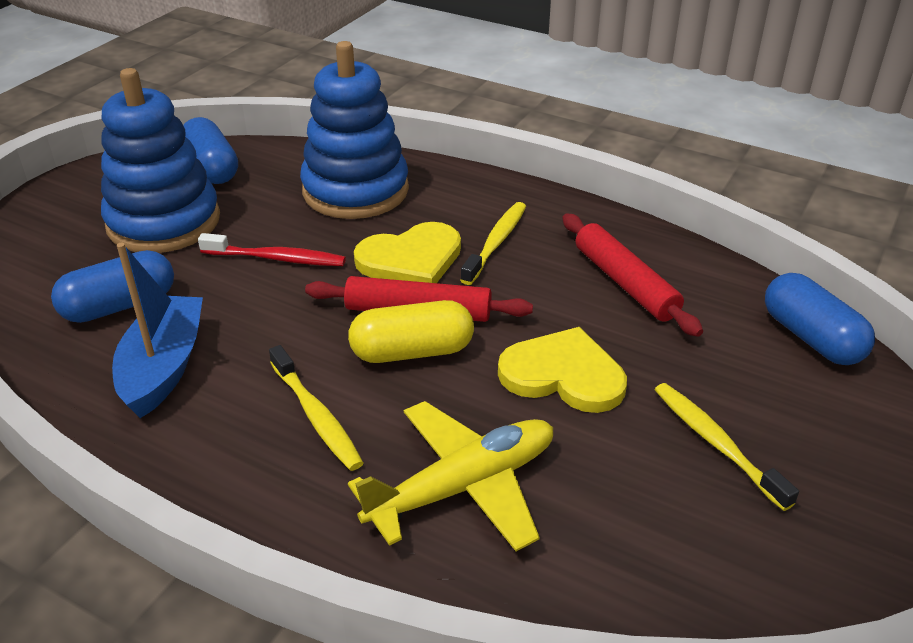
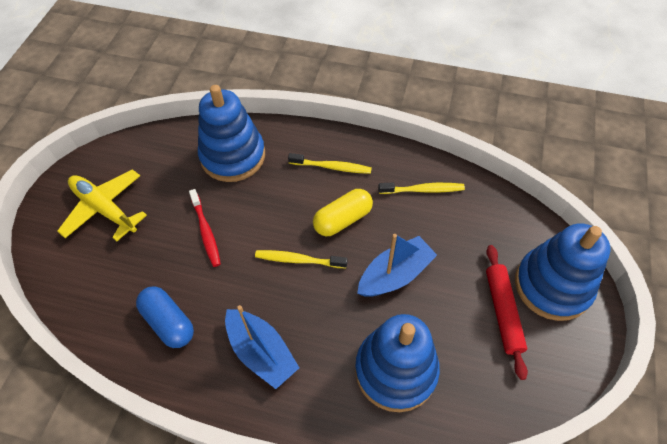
blue boat: [112,243,203,418] = 1 -> [225,305,299,389] [357,234,437,297] = 2
blue capsule: [51,250,174,323] [183,117,238,184] [765,273,875,365] = 3 -> [136,286,194,348] = 1
blue stacking toy: [101,68,220,253] [300,41,409,219] = 2 -> [198,85,265,182] [355,314,440,412] [515,224,611,321] = 3
red rolling pin: [305,276,533,322] [562,214,703,337] = 2 -> [486,245,528,380] = 1
yellow heart: [354,222,461,283] [498,327,627,413] = 2 -> none = 0

